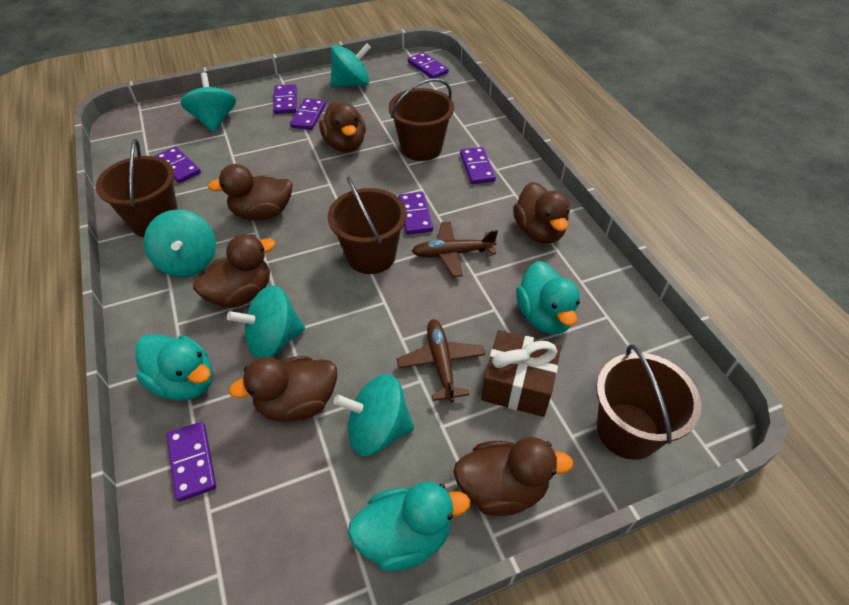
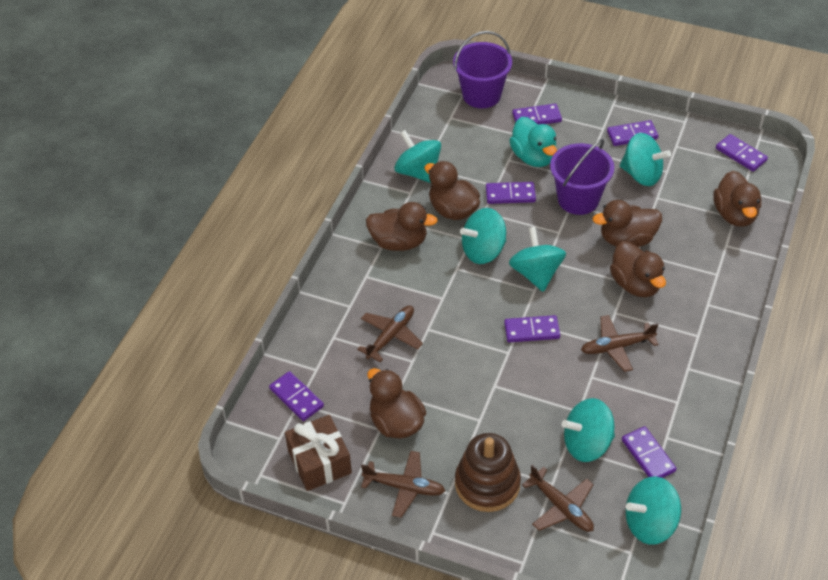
brown bucket: [96,139,178,237] [327,176,407,274] [389,78,454,161] [596,344,701,460] = 4 -> none = 0
brown plane: [397,319,485,403] [412,221,498,277] = 2 -> [357,305,423,362] [361,451,445,518] [522,465,594,532] [581,315,659,372] = 4
brown stacking toy: none = 0 -> [455,433,521,512] = 1
purple bucket: none = 0 -> [453,31,512,108] [550,139,614,215] = 2
turquoise duck: [135,334,213,401] [348,482,470,572] [516,261,580,334] = 3 -> [509,117,557,167] = 1
turquoise spinning top: [144,210,216,277] [181,72,236,132] [227,285,305,358] [331,44,371,87] [333,374,414,456] = 5 -> [394,130,441,183] [460,208,506,264] [509,227,566,292] [562,398,615,462] [620,133,671,186] [626,476,681,545] = 6

